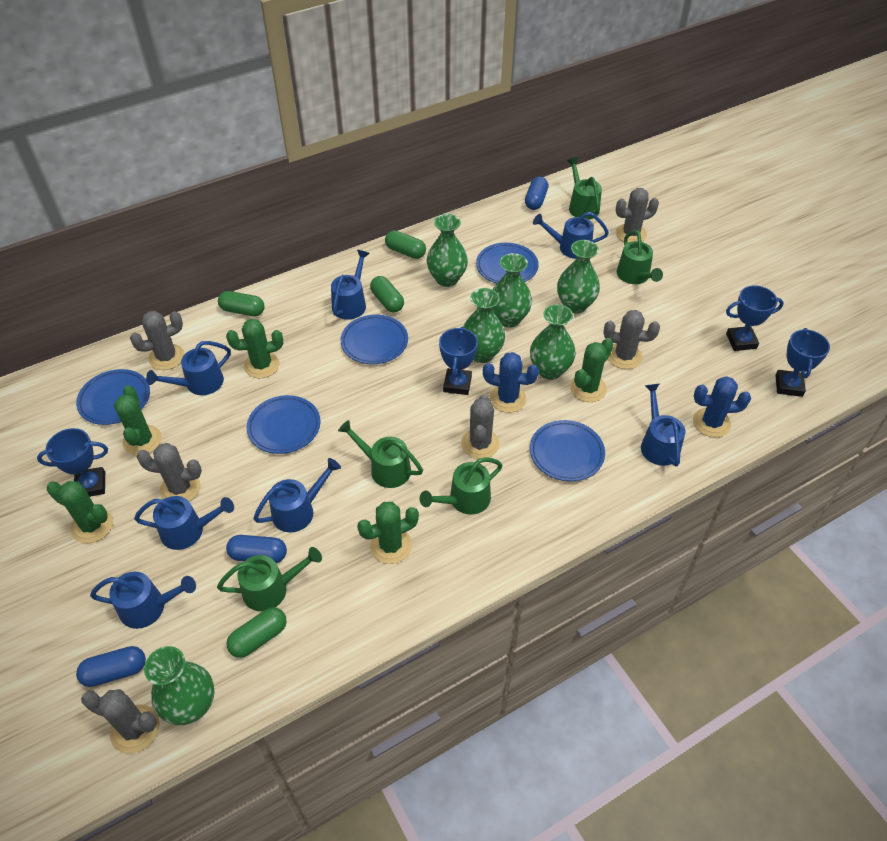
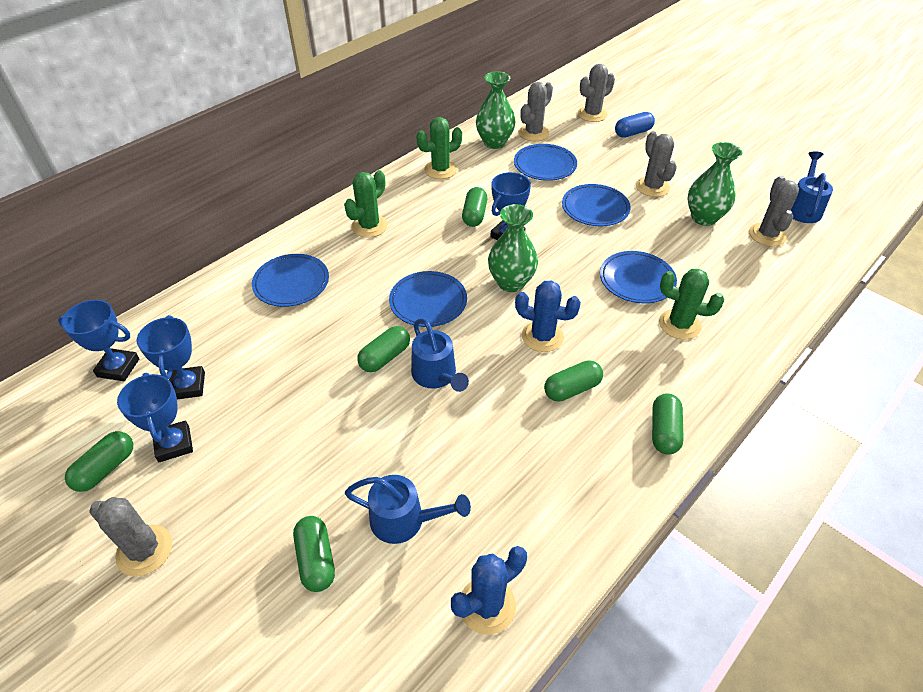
blue capsule: [76,646,146,687] [226,535,287,563] [525,177,548,210] = 3 -> [615,112,655,138] = 1
blue watering can: [90,572,196,629] [134,496,234,550] [146,341,231,395] [253,458,341,533] [331,250,370,319] [533,212,609,259] [641,384,685,467] = 7 -> [345,475,471,544] [411,318,469,392] [791,151,833,223] = 3
green cactus: [47,481,113,543] [114,385,162,456] [226,319,283,378] [357,502,419,564] [570,338,613,402] = 5 -> [344,170,388,238] [417,117,462,179] [659,269,724,340] = 3
green capsule: [218,291,265,316] [226,607,287,658] [370,276,404,312] [385,230,426,259] = 4 -> [65,431,133,492] [293,516,335,592] [357,326,410,372] [462,187,487,227] [544,360,603,402] [652,393,684,455] = 6
green vase: [144,646,214,725] [427,214,468,287] [463,288,505,363] [491,253,532,328] [530,304,576,380] [557,240,600,314] = 6 -> [476,71,516,149] [488,204,538,292] [688,142,743,226] = 3
green watering can: [217,547,322,611] [338,420,423,488] [420,457,503,515] [567,157,602,220] [617,230,663,284] = 5 -> none = 0
grey cactus: [81,689,160,754] [130,311,185,370] [137,443,202,502] [461,395,500,459] [603,310,660,369] [616,188,659,243] = 6 -> [89,497,172,576] [519,82,553,141] [578,64,615,122] [636,131,677,197] [749,176,799,246] = 5

